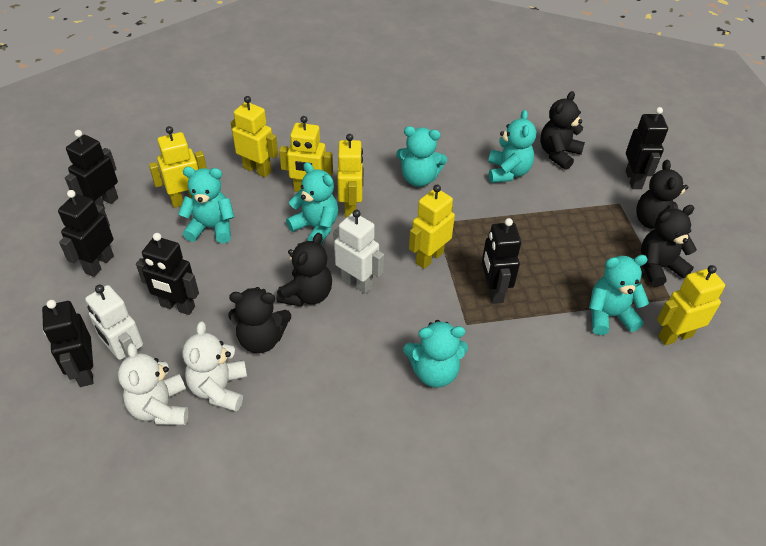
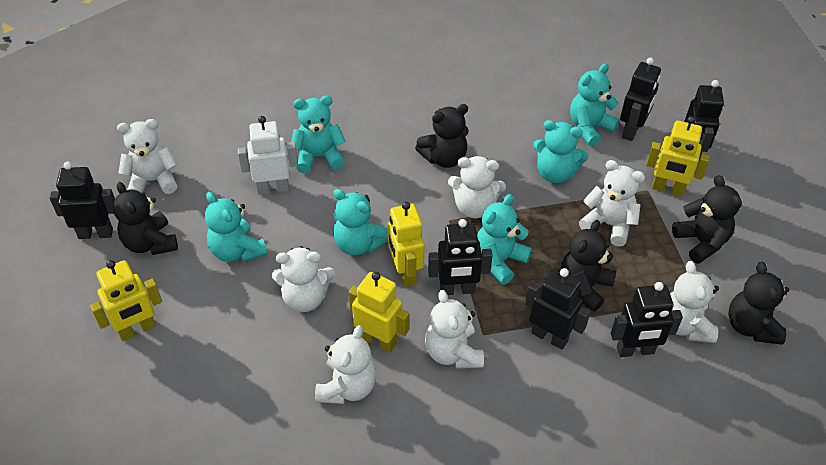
white robot: [85,285,143,361] [333,210,384,294] = 2 -> [238,116,298,195] = 1
white teddy bear: [118,343,188,425] [182,322,247,412] = 2 -> [117,119,177,194] [272,246,335,312] [315,325,376,404] [425,290,484,369] [448,156,506,218] [579,160,645,247] [670,261,719,343] = 7
yellow robot: [149,126,207,208] [231,96,278,178] [279,116,333,192] [337,134,363,218] [409,185,455,269] [657,265,725,345] = 6 -> [90,260,162,341] [349,272,409,353] [388,202,425,287] [646,116,710,196] = 4

